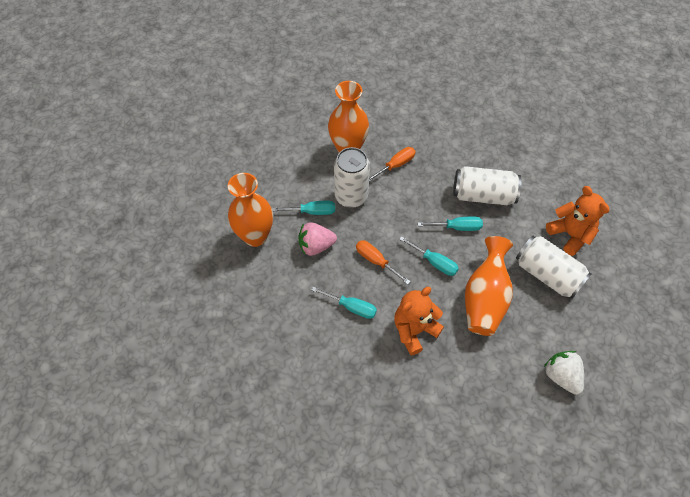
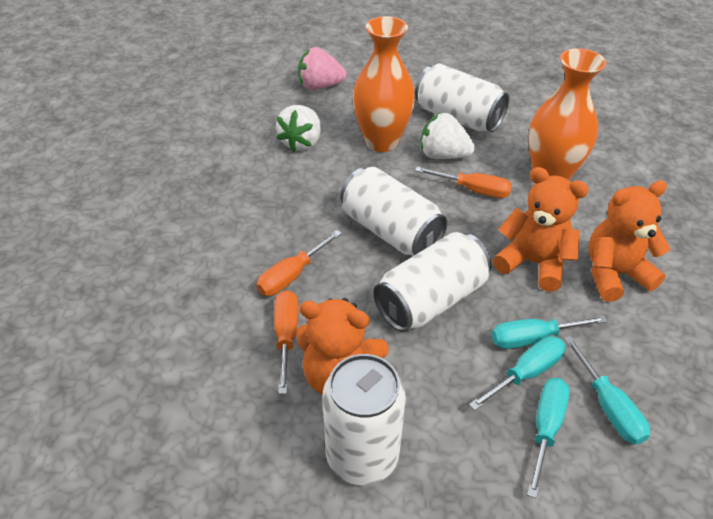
orange screwdriver: [356,240,411,284] [369,147,415,182] = 2 -> [257,230,342,296] [274,290,299,394] [415,167,512,198] = 3
orange teddy bear: [394,287,444,356] [546,186,610,256] = 2 -> [296,298,389,395] [493,167,589,292] [589,181,670,302] = 3
orange vase: [228,173,273,247] [328,81,369,153] [465,236,513,336] = 3 -> [353,16,415,152] [529,48,606,180] = 2
white can: [334,147,370,208] [453,166,522,205] [516,236,591,299] = 3 -> [323,354,406,485] [340,167,448,255] [373,232,492,332] [415,64,510,132] = 4
white strawberry: [544,351,584,395] = 1 -> [276,105,321,152] [421,113,475,159] = 2

